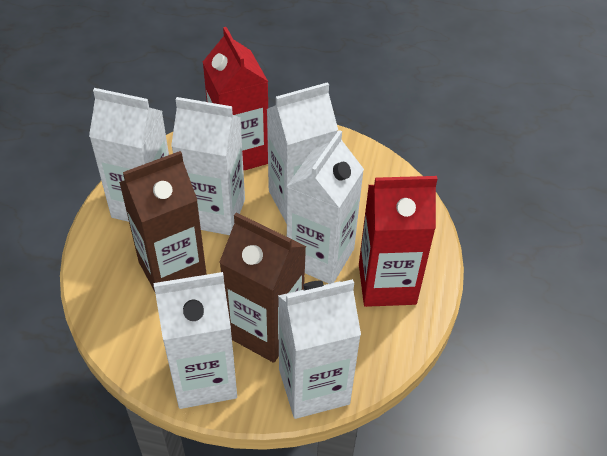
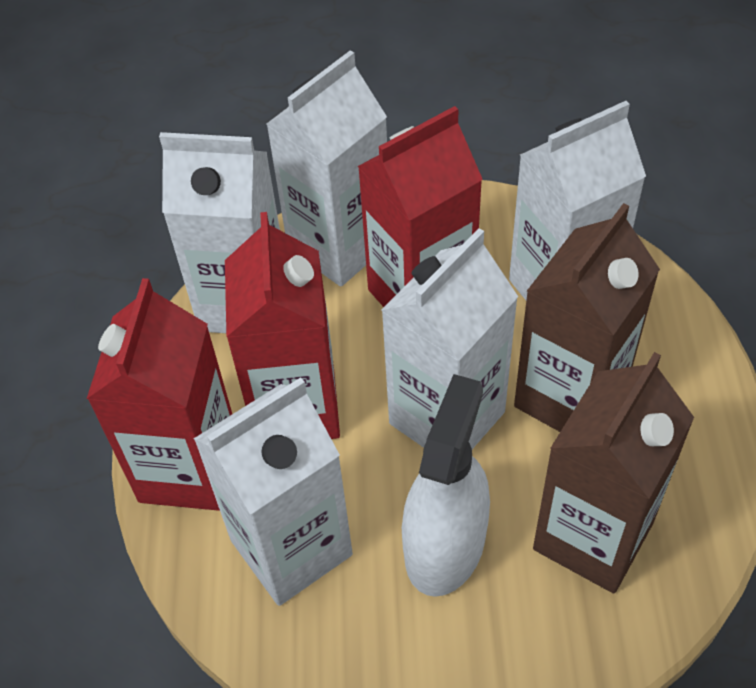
red carton: [203,27,268,171] [359,176,438,307] = 2 -> [87,278,232,511] [225,212,340,439] [358,106,483,307] = 3
white carton: [89,88,169,222] [153,272,237,409] [171,97,245,235] [267,82,338,224] [278,279,361,419] [286,130,364,284] = 6 -> [159,132,280,333] [194,377,353,606] [266,50,387,287] [381,228,518,449] [509,101,646,300] = 5
white spray bottle: none = 0 -> [402,374,490,597] = 1

